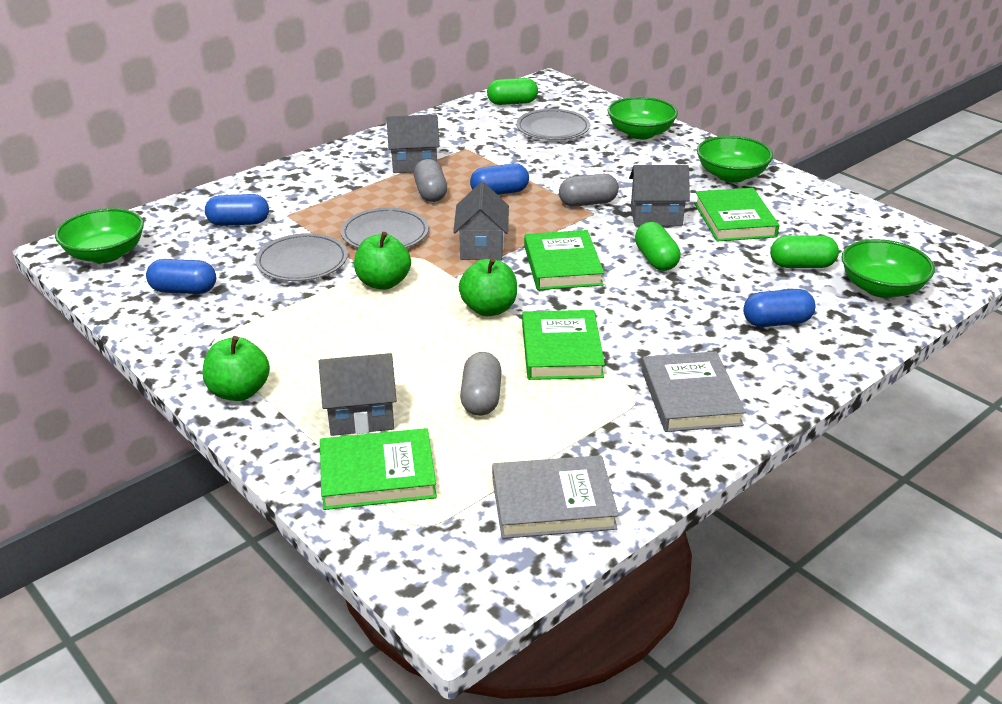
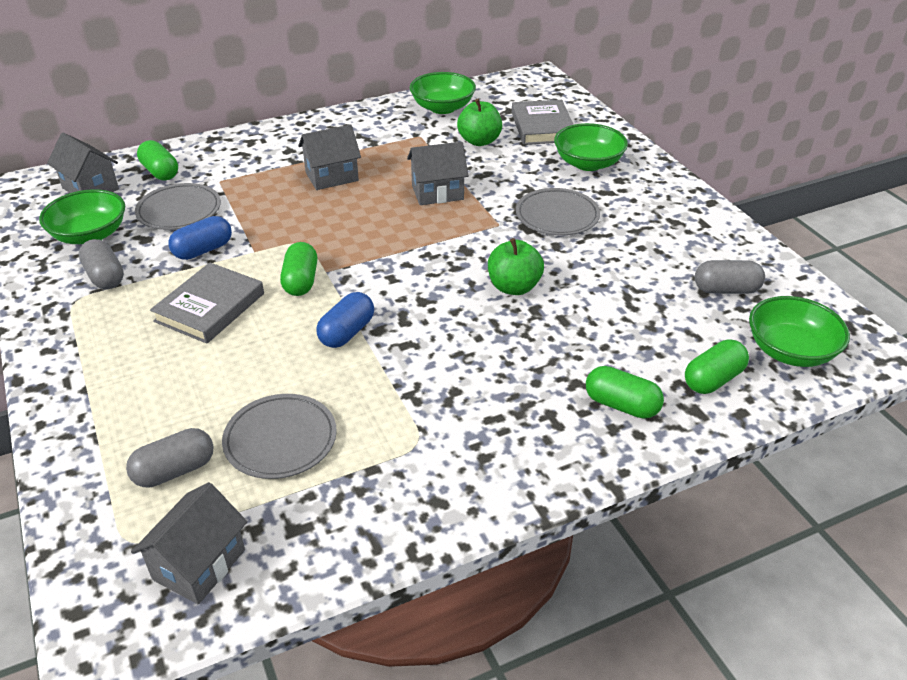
blue capsule: [146,259,216,294] [205,194,269,226] [470,163,529,195] [743,289,816,327] = 4 -> [169,216,232,260] [316,292,374,348] = 2
green apple: [202,336,270,401] [354,232,411,290] [459,258,517,316] = 3 -> [457,99,502,146] [488,238,544,295] = 2
green book: [320,428,437,510] [522,310,605,380] [524,230,604,290] [694,188,779,242] = 4 -> none = 0
green capsule: [487,78,538,105] [635,222,680,271] [770,235,839,268] = 3 -> [137,140,178,181] [280,242,317,296] [586,366,664,419] [685,339,749,394] = 4

